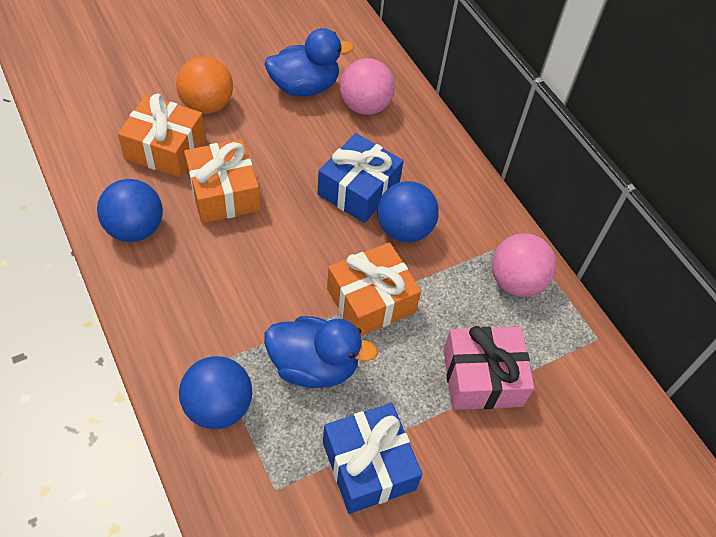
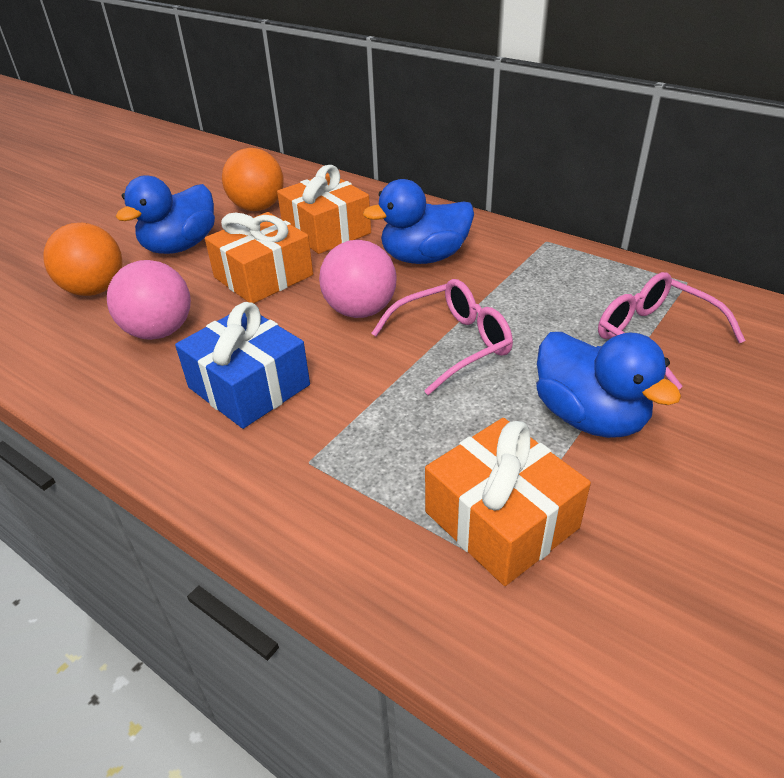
blue ball: [97,179,163,242] [179,356,252,429] [377,181,439,243] = 3 -> none = 0
blue duck: [264,28,354,96] [264,316,378,388] = 2 -> [116,175,215,254] [363,179,474,264] [536,332,681,438] = 3
blue gift: [318,133,404,223] [323,403,422,514] = 2 -> [175,302,310,429] = 1
orange ball: [176,56,233,114] = 1 -> [43,223,122,296] [222,148,284,211] = 2
pink gift: [443,326,534,410] = 1 -> none = 0
pink glasses: none = 0 -> [371,279,513,395] [598,272,745,390] = 2

